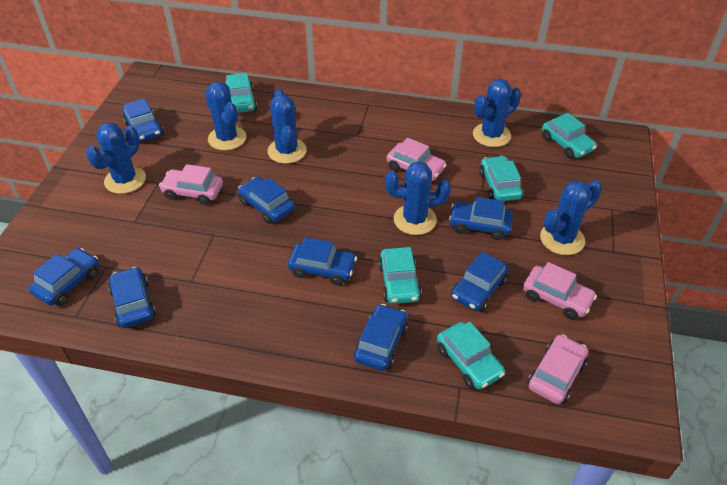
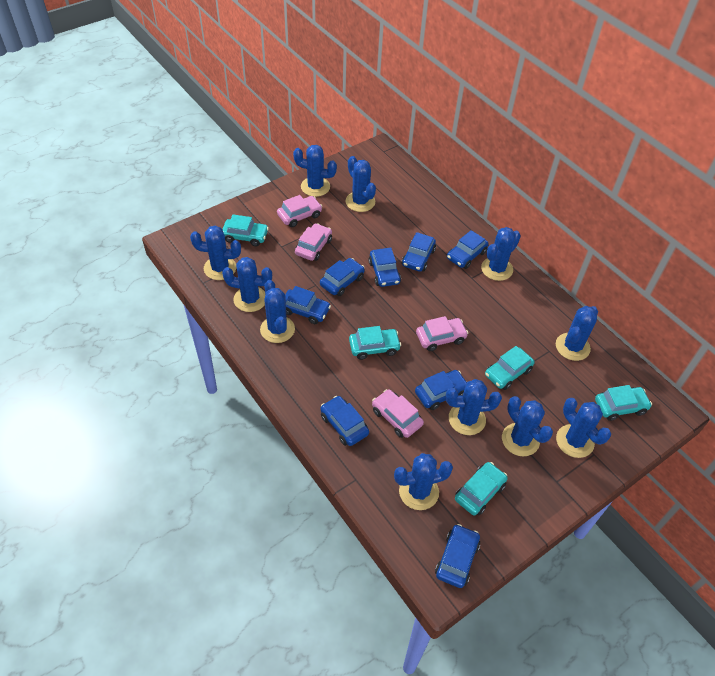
blue cactus: [86,123,146,194] [205,82,246,150] [267,89,307,164] [385,161,451,235] [473,79,521,147] [540,180,602,255] = 6 -> [190,226,241,280] [222,257,272,312] [260,280,295,343] [293,145,337,197] [346,156,376,212] [394,453,453,510] [446,379,502,435] [481,227,521,281] [502,396,553,456] [556,306,598,361] [556,398,611,458] = 11

